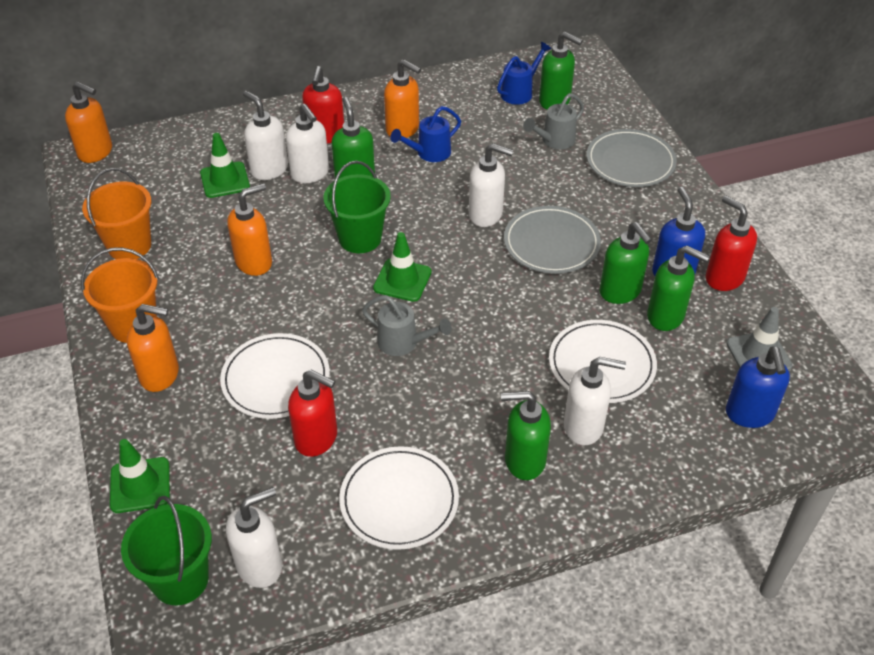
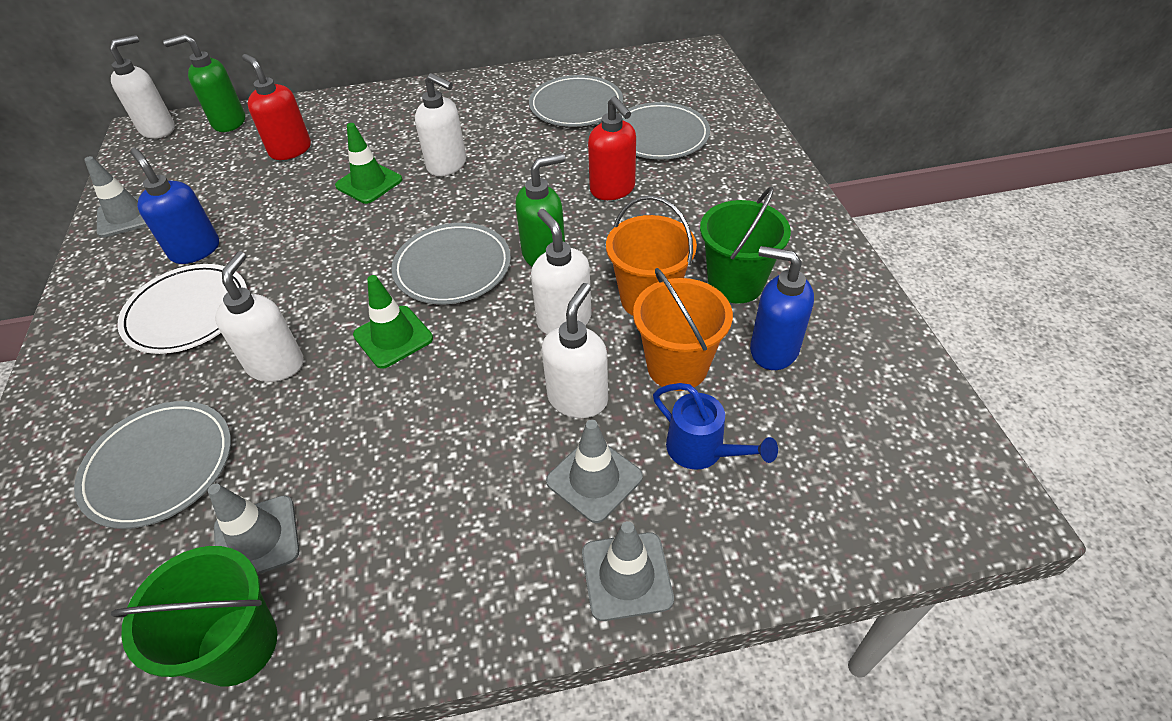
blue watering can: [390,106,461,162] [497,42,552,105] = 2 -> [653,383,778,470] = 1
green soap dispenser: [331,97,375,178] [501,391,551,480] [539,32,583,110] [600,222,652,304] [647,246,709,331] = 5 -> [163,34,245,132] [515,153,565,266] = 2
green traffic cone: [110,439,170,513] [200,133,250,198] [373,232,432,302] = 3 -> [335,123,402,204] [353,275,433,369] = 2
grey plate: [504,206,601,274] [587,129,677,187] = 2 -> [74,401,231,529] [391,223,511,304] [529,75,623,127] [620,102,710,160] = 4
grey traffic cone: [726,307,793,371] = 1 -> [84,156,147,238] [208,484,299,574] [546,420,643,523] [582,521,674,621] = 4
grey watering can: [362,295,452,356] [523,93,584,149] = 2 -> none = 0
orange soap dispenser: [65,81,112,163] [127,304,179,392] [227,183,272,276] [384,59,421,138] = 4 -> none = 0
red soap dispenser: [288,370,337,457] [302,66,344,143] [706,196,757,291] = 3 -> [242,54,311,160] [588,96,636,200] = 2
white plate: [220,333,330,419] [339,446,459,550] [549,320,657,403] = 3 -> [117,264,247,354] = 1

